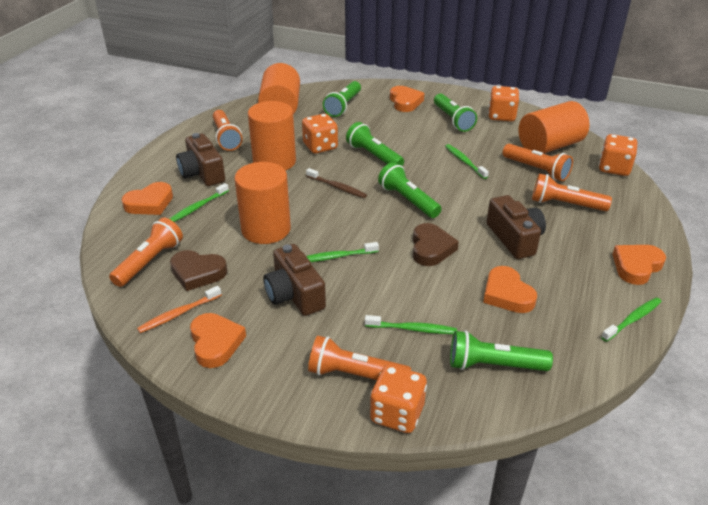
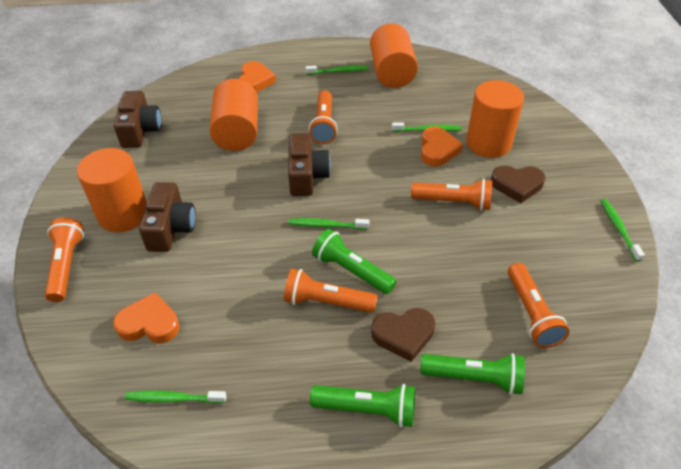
brown toothbrush: [306,168,367,198] = 1 -> none = 0
green flashlight: [323,81,361,117] [346,122,404,166] [378,162,441,218] [434,94,477,132] [450,331,553,371] = 5 -> [310,384,415,427] [312,229,397,294] [420,353,525,395] = 3
orange dice: [302,114,338,153] [370,365,427,433] [488,86,519,121] [599,134,637,176] = 4 -> none = 0
orange heart: [122,182,173,215] [190,313,246,368] [390,86,424,112] [483,266,537,313] [612,245,666,285] = 5 -> [113,292,180,343] [239,61,276,92] [421,126,463,166] = 3
orange toothbrush: [137,286,222,333] = 1 -> none = 0

